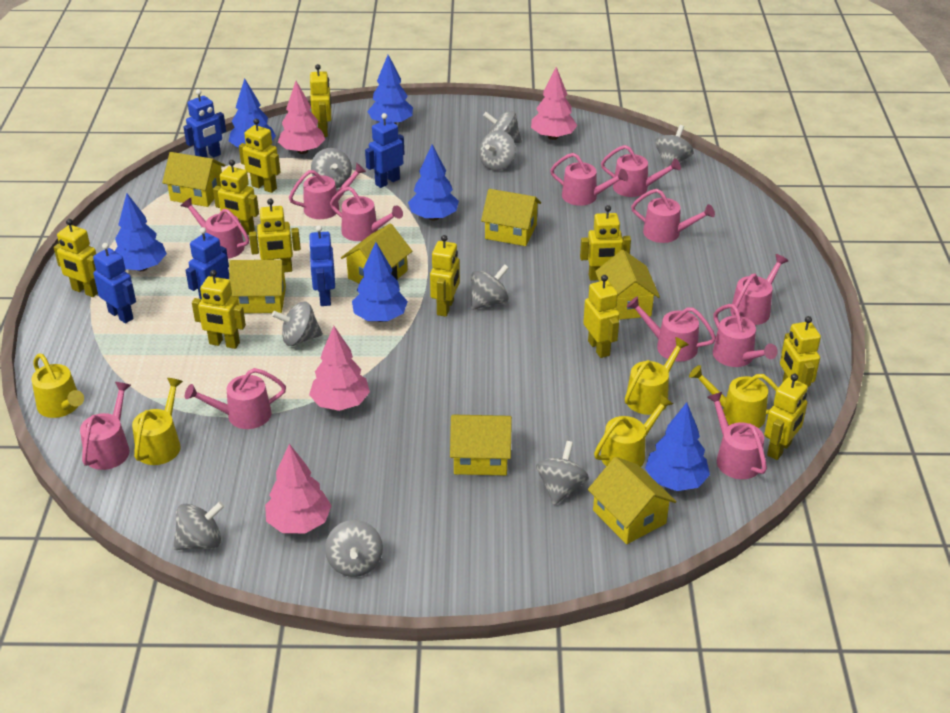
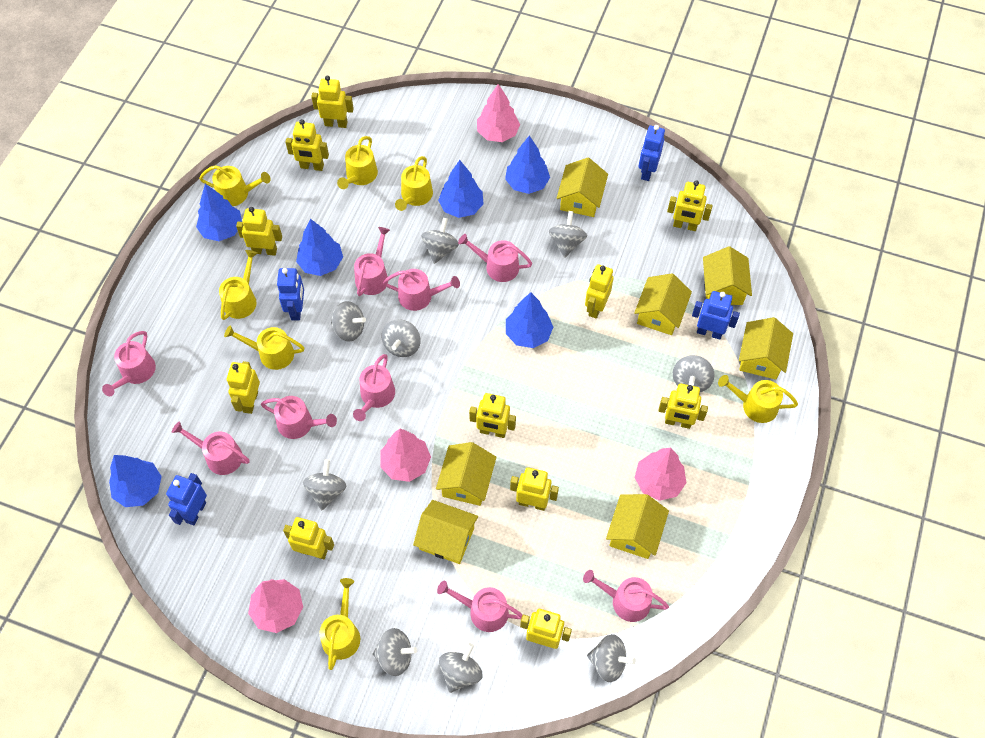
blue robot: [93,243,136,323] [184,89,226,158] [186,227,229,300] [308,225,335,306] [365,113,404,188] = 5 -> [166,473,207,526] [277,268,304,320] [638,125,665,181] [692,291,740,340] = 4
pink watering can: [80,382,131,470] [181,198,249,259] [185,368,286,429] [289,163,366,219] [330,187,403,241] [550,153,628,206] [601,145,681,197] [627,297,716,362] [631,189,715,243] [707,392,767,479] [713,304,778,367] [731,254,788,325] = 12 -> [102,331,156,396] [172,421,250,475] [261,396,337,439] [353,354,395,421] [354,227,390,296] [383,269,460,311] [437,581,523,632] [458,234,532,282] [583,570,669,622] = 9
yellow watering can: [31,353,84,418] [132,378,183,465] [594,394,673,467] [625,337,689,415] [689,365,778,428] = 5 -> [199,165,271,206] [219,250,257,320] [224,326,304,370] [320,578,360,670] [337,136,378,189] [395,156,433,211] [718,375,798,423] = 7

